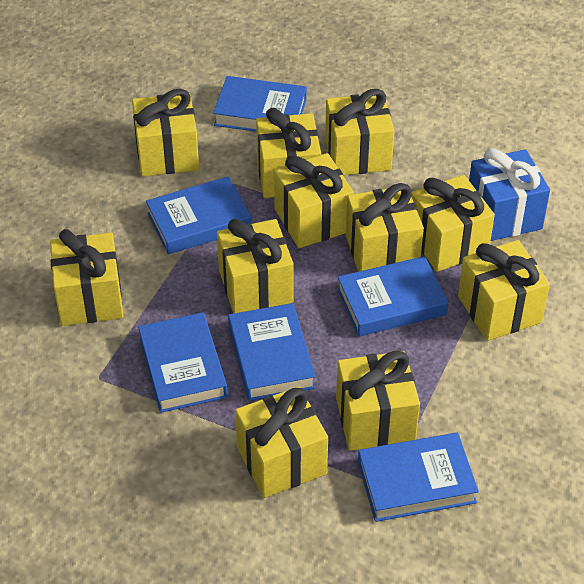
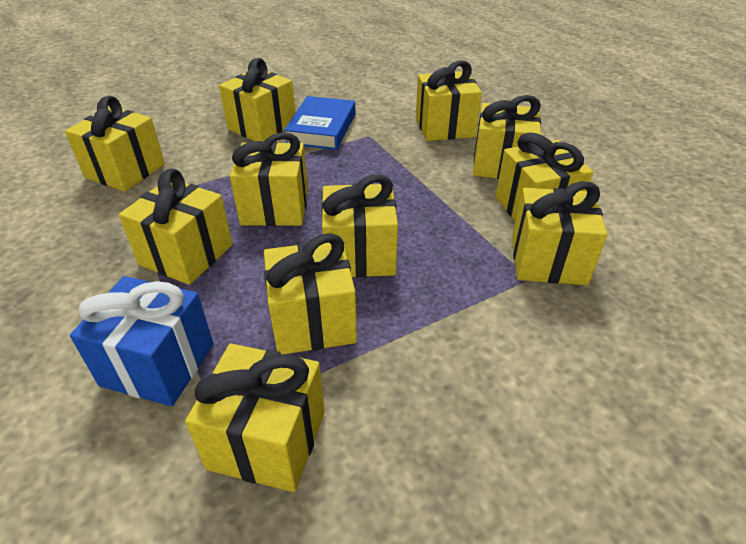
blue book: [138,312,228,413] [146,176,251,255] [213,76,307,132] [228,303,316,401] [337,256,448,337] [358,433,479,522] = 6 -> [284,96,355,150] = 1

